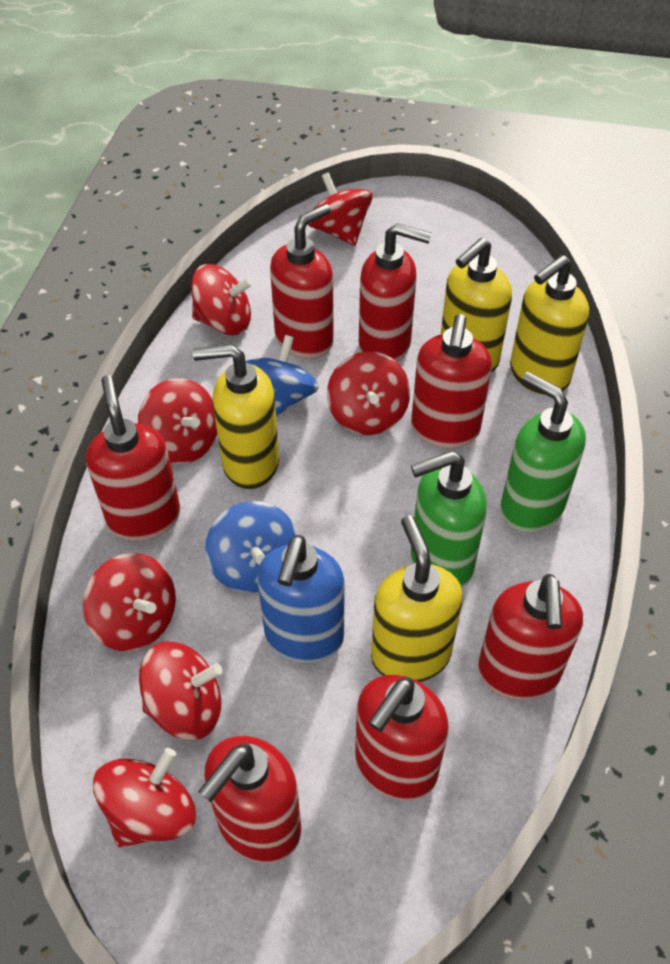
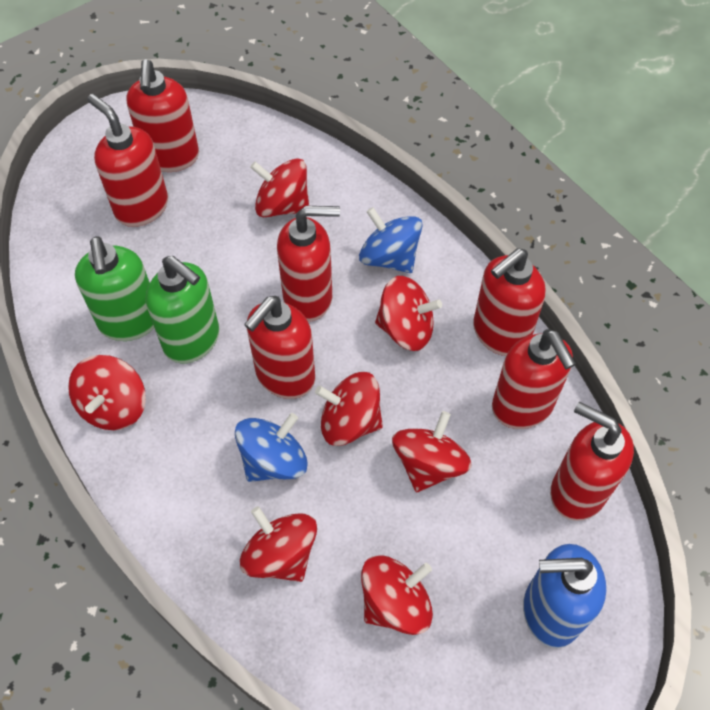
yellow soap dispenser: [193,344,279,489] [371,515,463,682] [441,238,512,373] [510,255,589,395] = 4 -> none = 0

